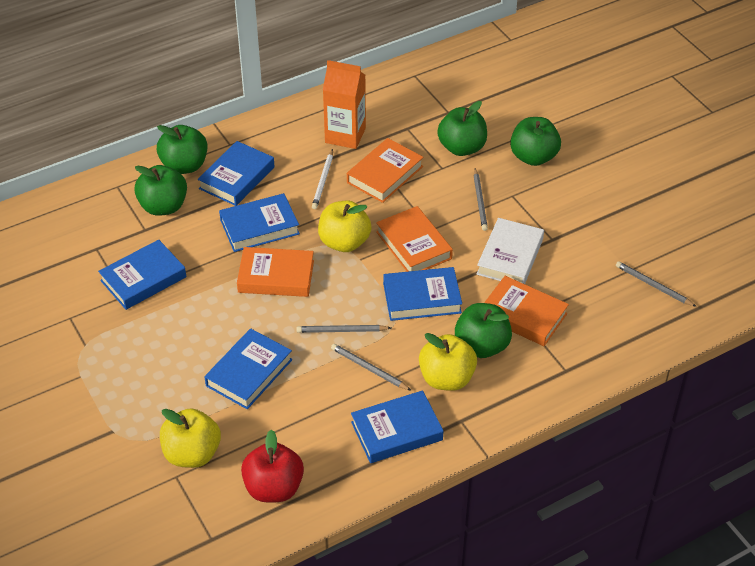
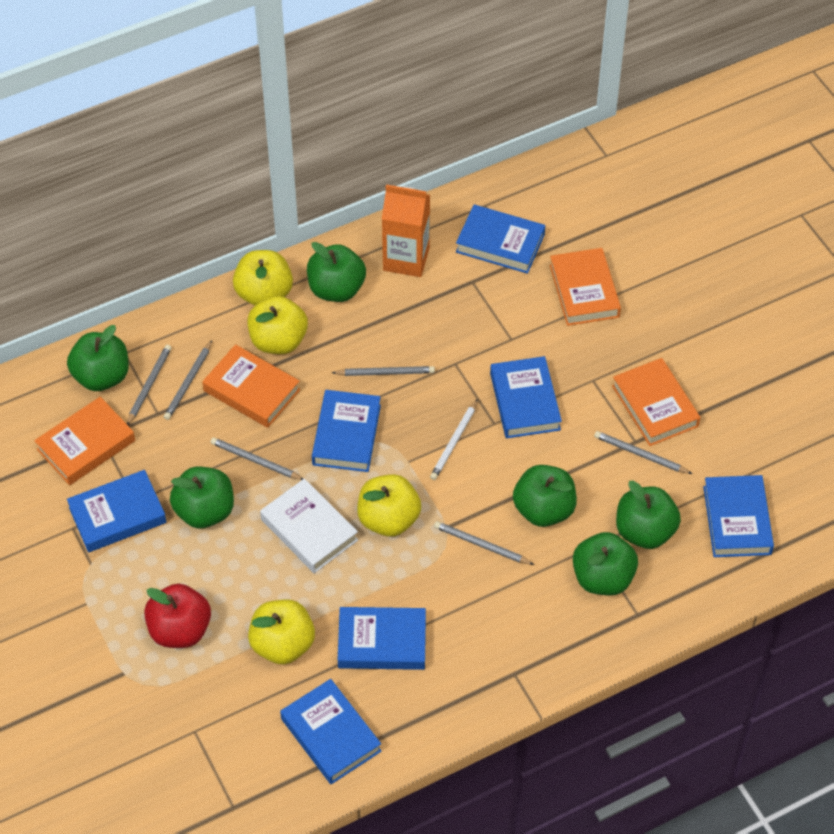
blue book: [98,239,186,310] [198,141,275,206] [205,328,292,409] [219,193,300,252] [351,390,443,463] [383,267,462,321] = 6 -> [67,470,167,552] [280,679,381,784] [312,390,381,472] [338,607,426,670] [456,205,545,274] [490,356,562,438] [703,475,774,557] = 7
green apple: [134,165,187,216] [157,125,208,174] [437,101,487,156] [455,303,512,358] [510,117,561,166] = 5 -> [67,325,129,391] [170,467,234,529] [307,242,366,302] [513,465,577,527] [573,532,638,595] [616,481,681,549] = 6
grey pencil: [297,325,391,333] [331,344,412,391] [474,168,488,231] [616,261,697,307] = 4 -> [127,345,171,425] [164,340,212,420] [210,437,303,480] [332,366,435,376] [434,521,534,565] [594,431,692,474] = 6
yellow apple: [160,408,221,468] [318,200,371,252] [419,333,477,391] = 3 -> [233,250,293,306] [247,296,308,354] [248,599,315,665] [357,474,421,537] = 4

